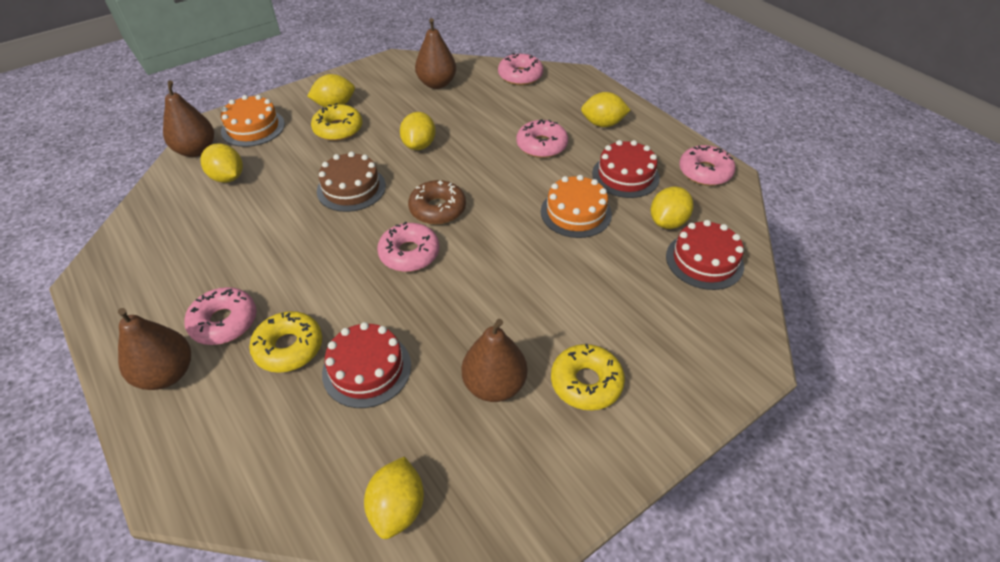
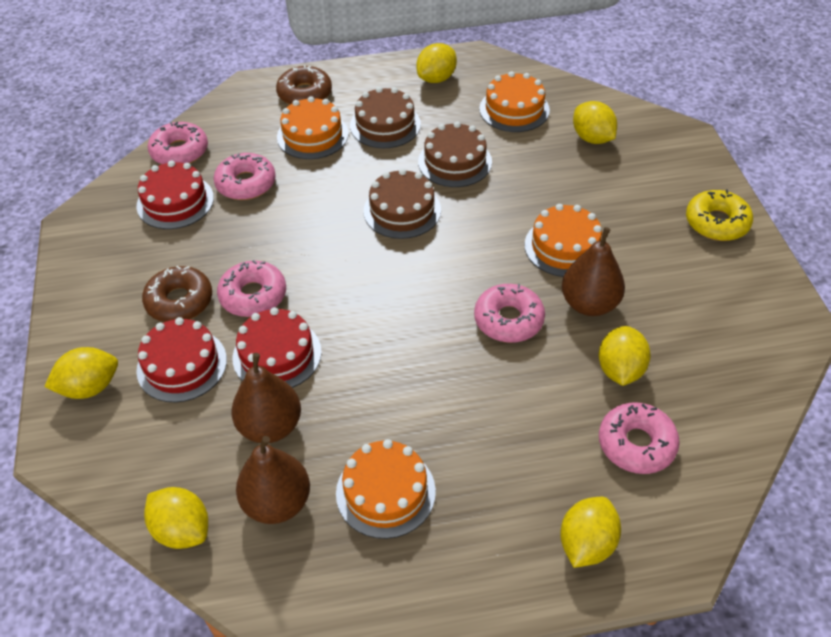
brown cake: [317,152,386,212] = 1 -> [350,87,421,148] [364,169,441,239] [418,122,492,187] = 3
brown donut: [408,180,466,225] = 1 -> [142,266,212,322] [276,65,332,104] = 2
brown pear: [118,308,191,390] [163,80,214,157] [415,18,456,89] [462,319,527,402] = 4 -> [231,353,301,443] [236,436,310,524] [562,227,625,316] = 3
orange cake: [221,95,285,147] [541,175,612,238] = 2 -> [277,96,348,159] [336,439,436,539] [479,71,550,132] [525,204,602,277] = 4
yellow donut: [249,311,322,373] [311,103,363,141] [551,344,625,411] = 3 -> [686,190,753,241] = 1

